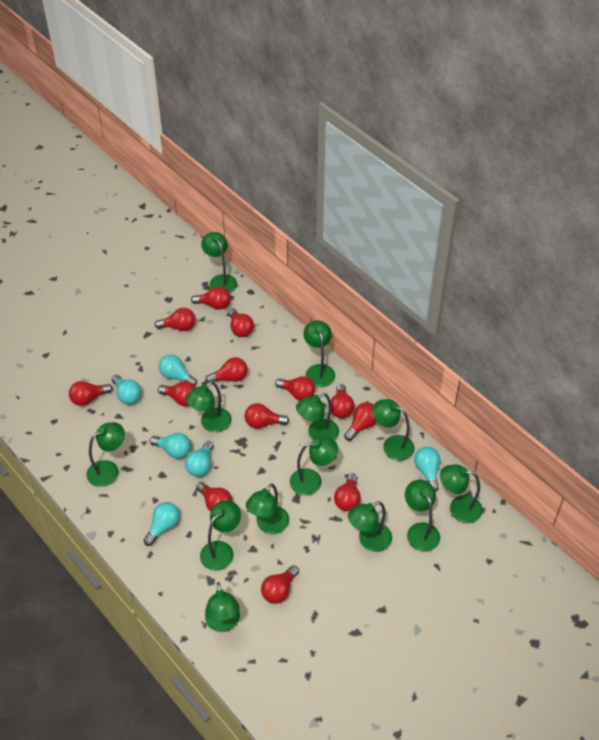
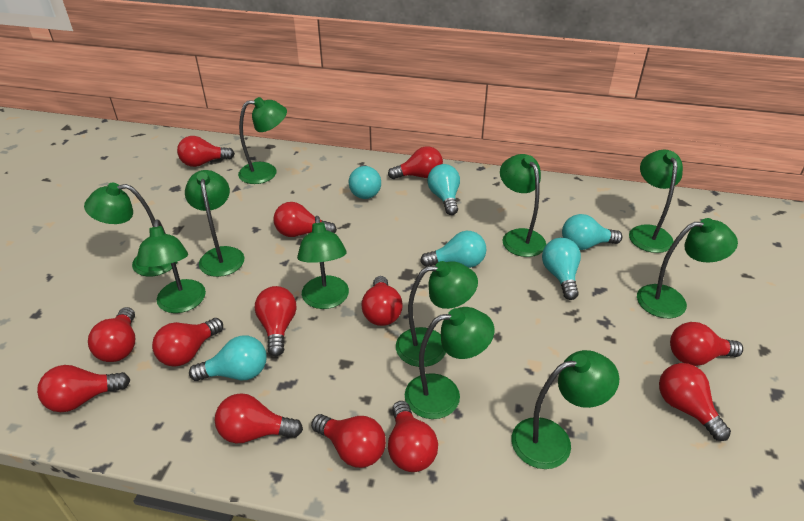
green lamp: [86,422,125,487] [186,381,232,433] [200,500,241,571] [201,232,237,293] [205,582,240,632] [246,483,289,534] [290,437,338,496] [296,393,339,441] [303,320,335,387] [348,501,392,552] [372,399,415,461] [405,480,440,552] [440,464,483,523] = 13 -> [84,183,178,277] [136,220,206,313] [185,170,244,277] [238,97,287,184] [297,216,349,309] [396,261,478,367] [405,307,494,419] [500,154,546,257] [511,350,619,469] [629,150,683,253] [637,218,738,318] = 11

